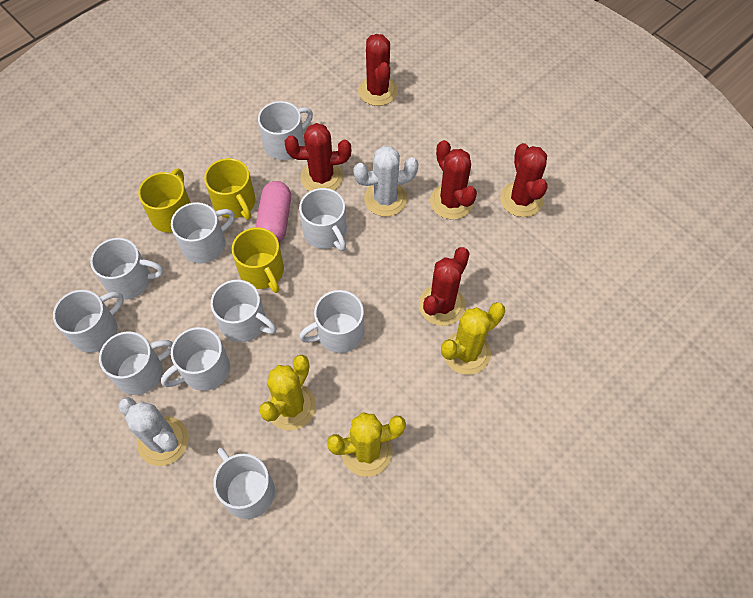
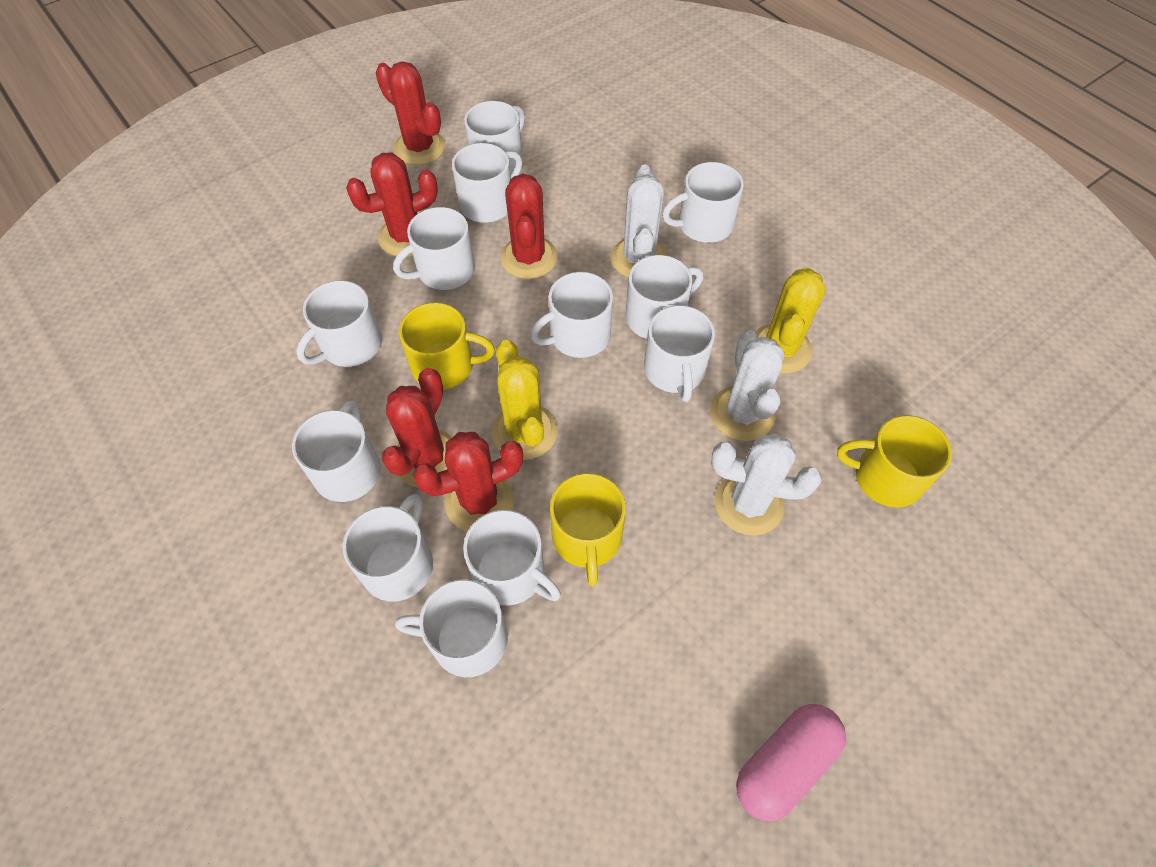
white cactus: [118,397,189,466] [353,146,419,217] = 2 -> [611,165,667,278] [710,330,784,441] [711,433,822,535] = 3
white mug: [53,290,124,353] [90,238,164,300] [99,332,173,395] [161,327,230,391] [171,202,235,264] [211,280,277,342] [213,448,275,519] [258,101,313,160] [299,188,347,251] [299,290,364,353] = 10 -> [292,400,381,502] [296,280,382,367] [343,494,433,602] [393,207,475,290] [395,579,508,677] [452,143,522,223] [463,510,561,606] [464,101,525,174] [530,272,613,358] [626,255,703,339] [644,305,715,402] [662,162,744,243] = 12
yellow cactus: [259,355,316,430] [327,412,406,477] [441,302,505,375] = 3 -> [492,340,558,460] [755,267,825,374] = 2

